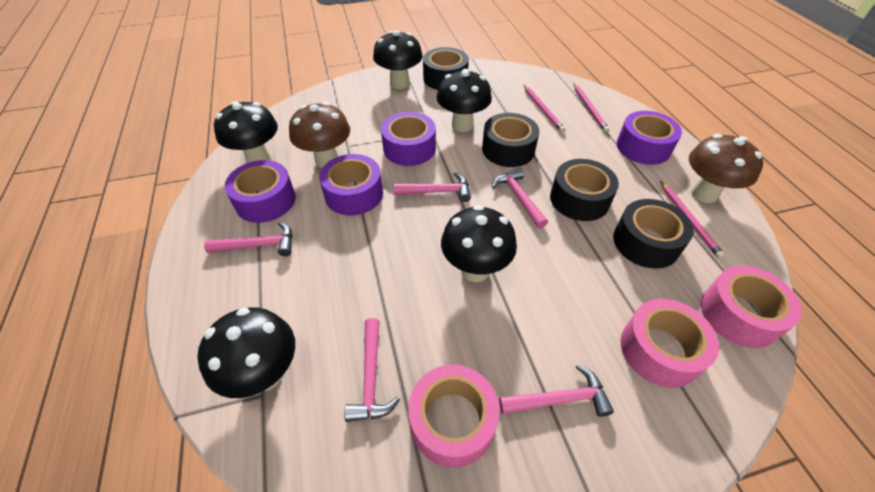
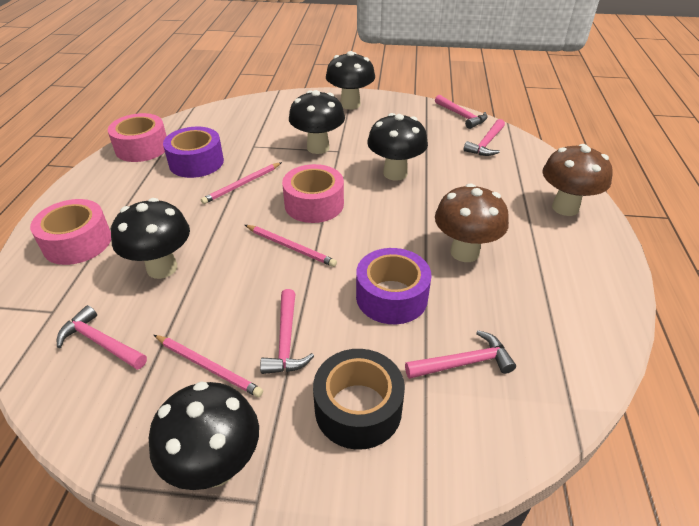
black tape: [423,47,469,90] [482,113,539,167] [550,159,619,221] [613,199,694,269] = 4 -> [313,349,405,450] = 1
purple tape: [225,160,295,223] [319,154,383,215] [381,112,436,166] [617,111,682,165] = 4 -> [163,127,224,178] [356,248,432,324] = 2

